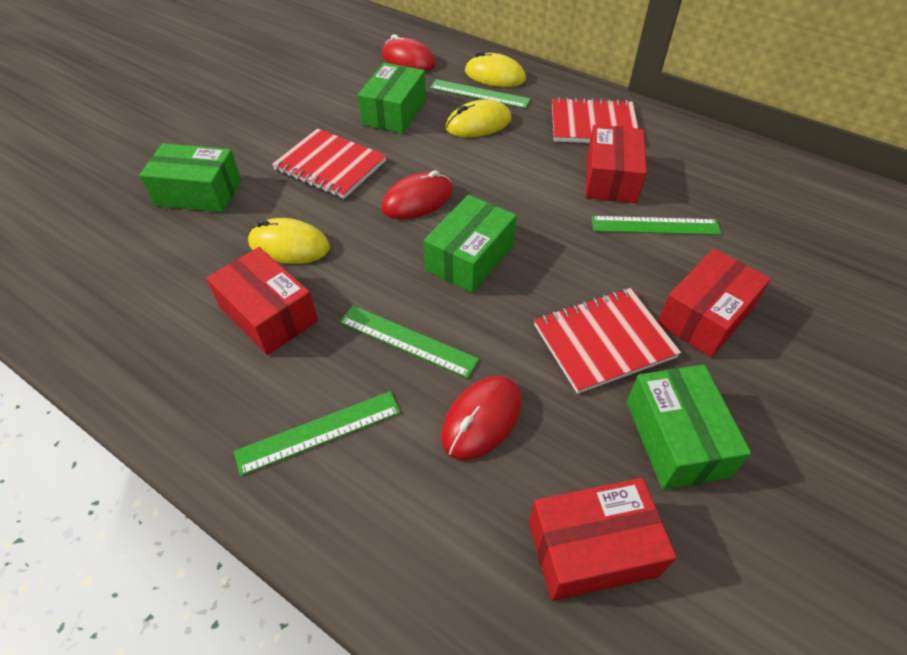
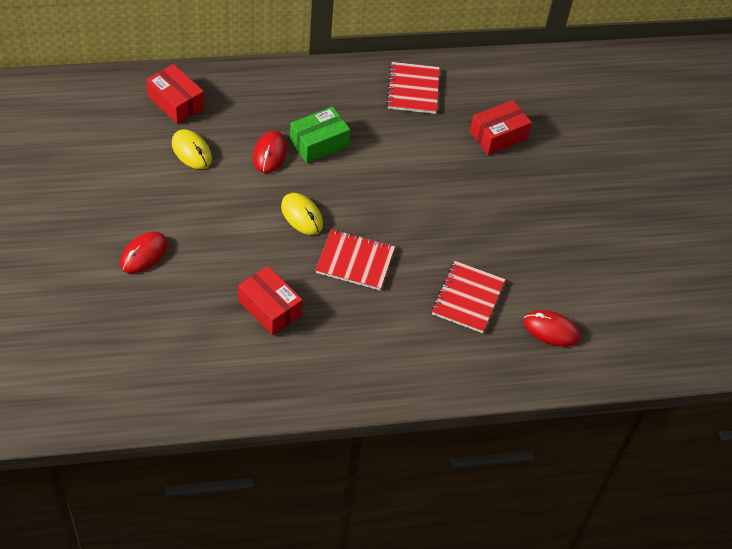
green box: [139,143,241,213] [358,63,426,134] [424,195,516,293] [626,364,751,490] = 4 -> [290,106,350,163] = 1
green ruler: [234,391,400,476] [340,306,479,378] [430,79,531,109] [591,216,721,235] = 4 -> none = 0
red box: [206,247,318,355] [529,478,677,601] [586,125,647,203] [658,249,771,357] = 4 -> [146,64,204,124] [238,266,303,335] [470,100,532,155] = 3
yellow mouse: [248,218,330,264] [446,99,512,137] [465,51,526,87] = 3 -> [172,129,212,169] [281,193,323,235] = 2

